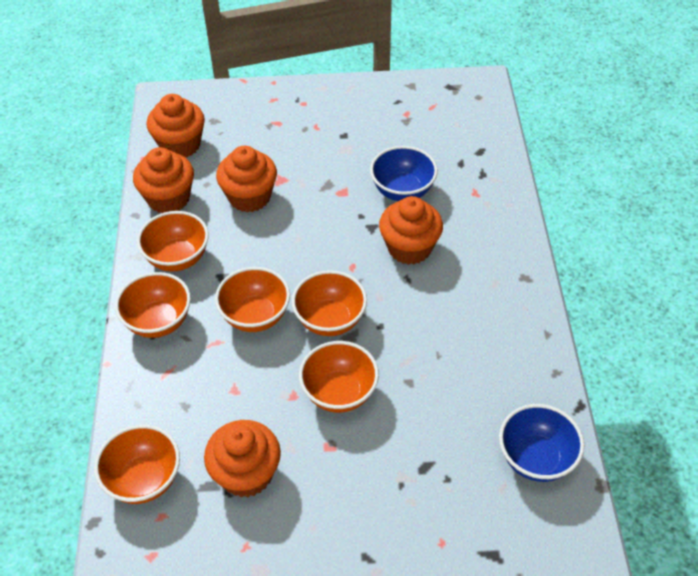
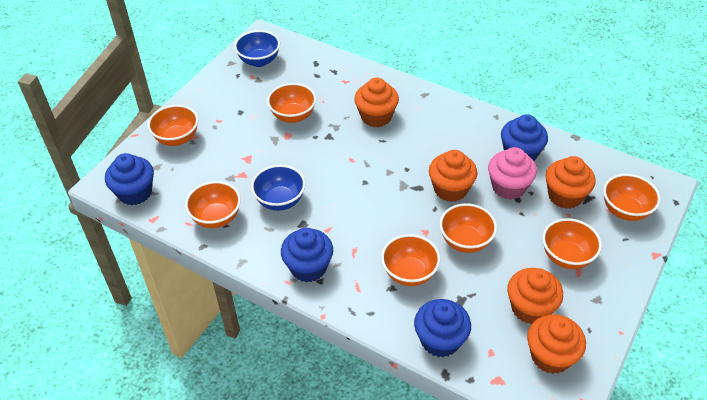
blue cupcake: none = 0 -> [105,153,154,205] [281,228,333,282] [414,299,471,357] [501,114,548,161] = 4
orange bowl: [94,425,180,504] [115,272,191,338] [137,211,209,272] [215,267,290,332] [292,270,367,336] [299,341,379,413] = 6 -> [147,105,199,146] [185,181,241,228] [267,83,316,123] [381,234,440,286] [440,203,497,253] [542,218,602,269] [603,174,661,221] = 7
pink cupcake: none = 0 -> [488,147,537,200] = 1

